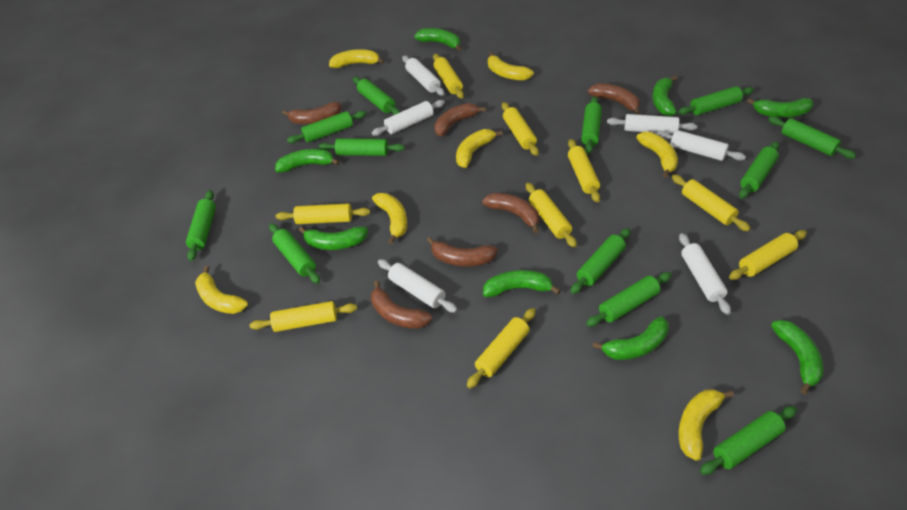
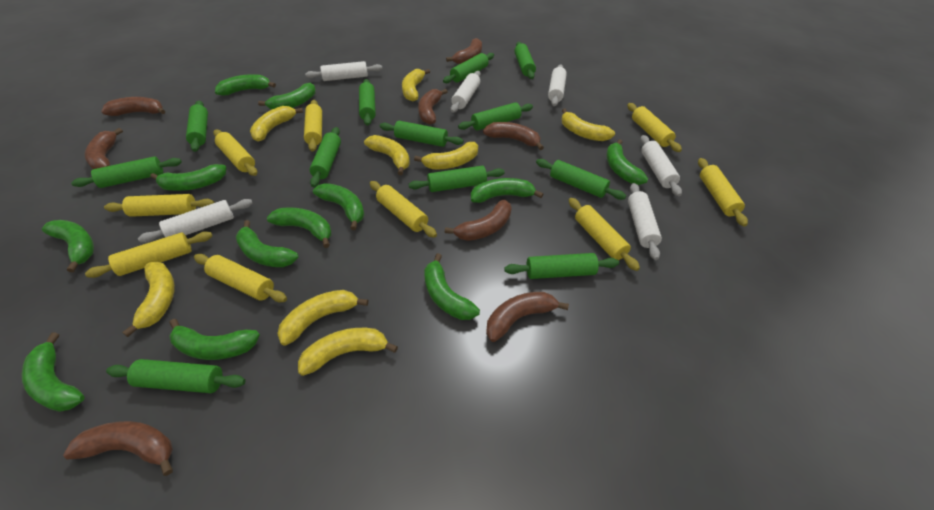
brown banana: [282,102,341,124] [371,281,432,329] [427,237,498,267] [434,103,486,136] [482,193,539,233] [588,83,640,115] = 6 -> [63,421,173,476] [85,128,123,169] [101,97,165,116] [418,89,448,125] [445,200,511,241] [446,38,482,64] [483,122,544,150] [486,292,569,342] = 8
green banana: [275,149,340,173] [299,226,368,250] [414,28,461,51] [483,270,561,297] [592,316,669,360] [652,76,677,116] [747,98,814,117] [771,320,824,394] = 8 -> [21,333,85,412] [42,220,94,272] [151,164,226,191] [169,319,260,360] [215,74,276,95] [236,220,299,267] [258,83,316,109] [267,208,331,248] [313,183,364,230] [424,253,480,320] [471,178,543,203] [606,139,648,185] = 12
yellow banana: [195,266,248,314] [329,49,384,68] [372,193,407,244] [456,129,503,168] [488,52,534,81] [636,132,678,178] [678,389,734,461] = 7 -> [122,262,175,337] [250,106,303,142] [277,290,368,346] [298,328,398,376] [364,135,410,175] [402,69,430,101] [414,142,478,169] [561,109,615,141] = 8

